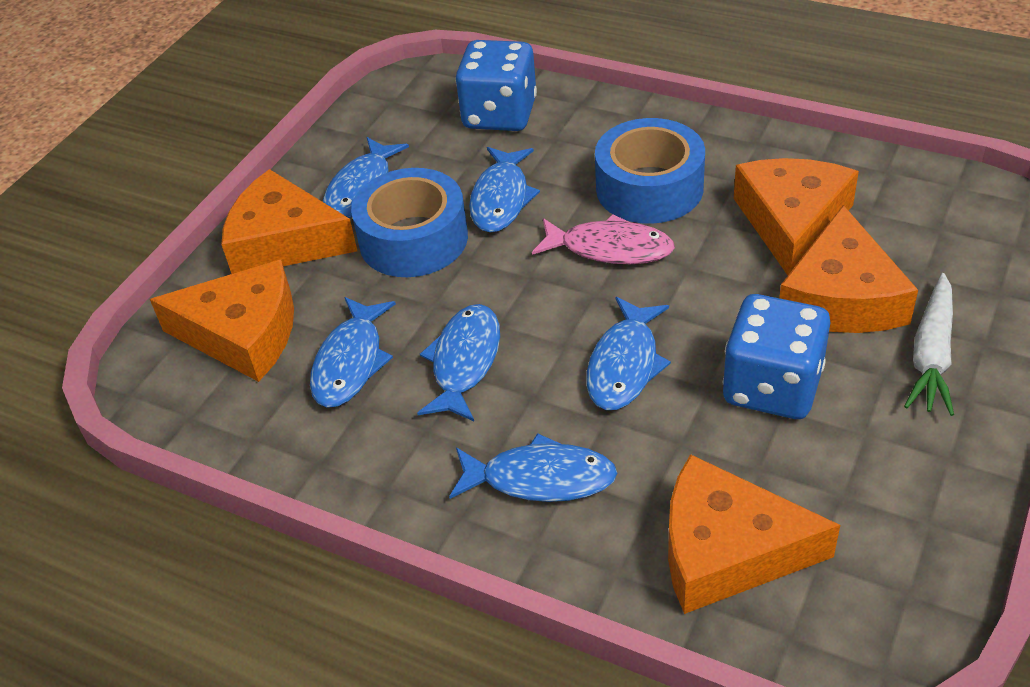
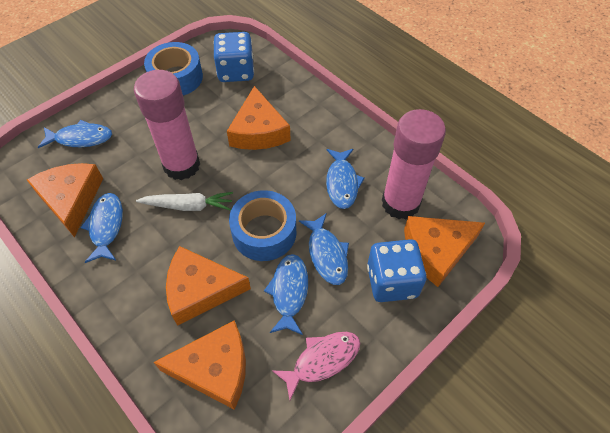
blue fish: [310,297,396,408] [322,137,409,218] [417,304,500,421] [449,433,617,502] [469,147,540,233] [586,297,671,410] = 6 -> [38,120,112,148] [80,193,123,263] [264,254,308,335] [299,213,349,285] [326,149,365,209] = 5
pink glue stick: none = 0 -> [134,70,200,180] [382,109,446,219] = 2

